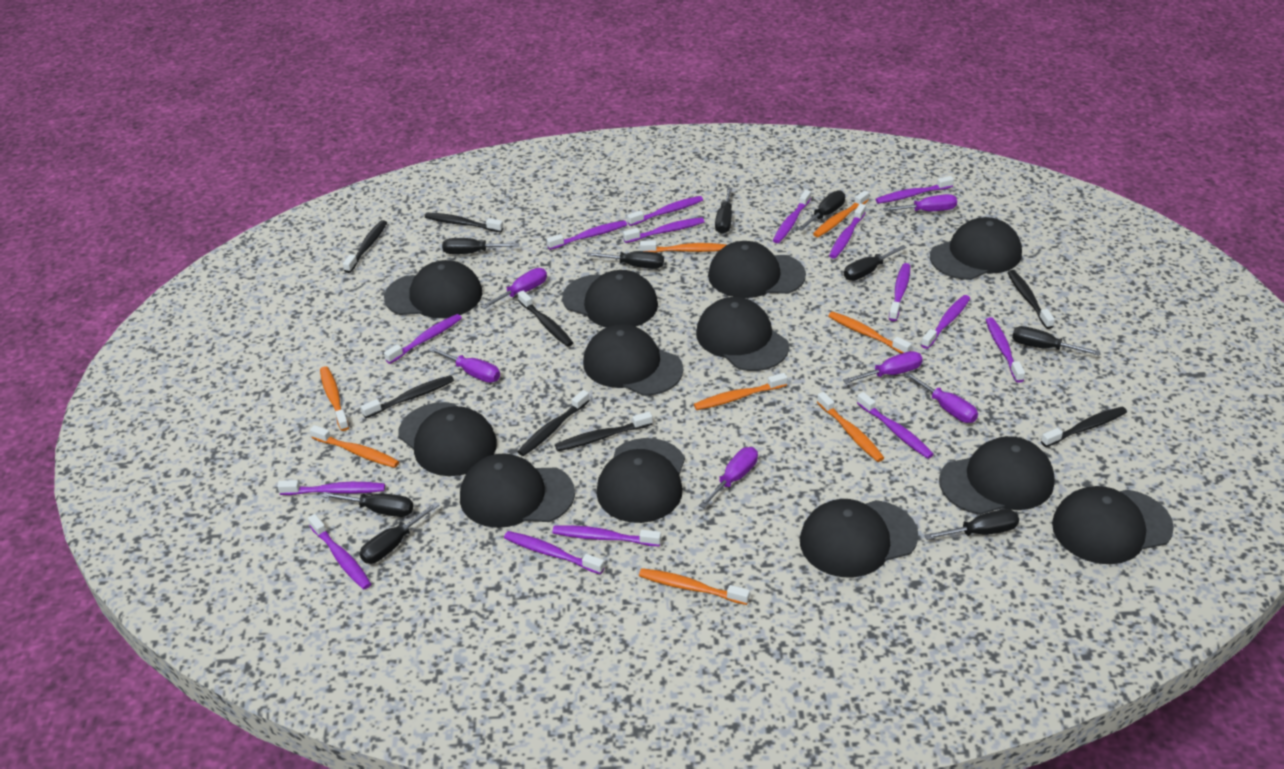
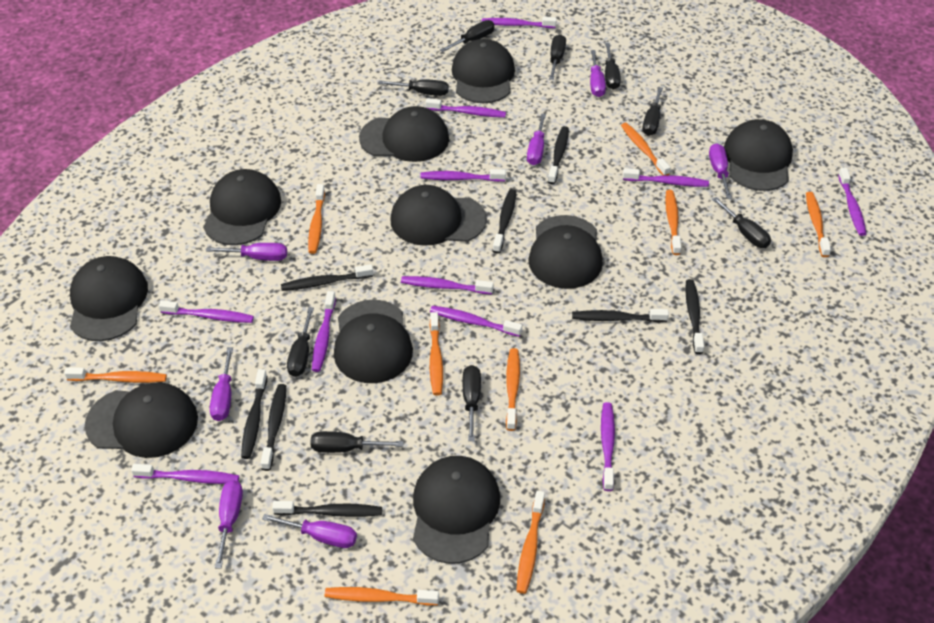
black cap: [384,260,482,318] [398,402,497,476] [460,453,575,528] [562,270,658,328] [583,324,683,396] [596,438,685,523] [696,297,789,371] [708,241,806,298] [800,499,918,578] [930,217,1022,280] [939,436,1055,515] [1052,486,1174,564] = 12 -> [70,256,148,341] [85,382,198,458] [203,169,281,245] [334,300,413,383] [359,106,449,162] [391,185,487,246] [413,456,500,564] [452,39,515,103] [528,215,603,289] [724,119,793,191] = 10
orange toothbrush: [310,425,399,468] [320,366,349,431] [639,568,750,605] [640,241,727,252] [694,373,788,410] [813,190,869,237] [817,392,884,462] [828,312,912,354] = 8 -> [64,367,167,383] [308,184,325,254] [325,587,439,605] [429,312,443,395] [506,348,520,431] [516,491,545,594] [621,123,671,176] [665,190,681,255] [806,192,831,257] = 9
purple screwdriver: [428,347,500,383] [481,268,547,309] [699,447,758,508] [843,351,923,384] [883,194,957,211] [905,372,978,423] = 6 -> [206,243,287,261] [210,347,233,421] [215,480,243,569] [262,514,357,548] [527,114,546,165] [590,50,606,97] [709,143,732,198] = 7
purple toothbrush: [277,480,385,495] [308,514,371,589] [384,314,462,364] [504,531,605,574] [547,220,627,250] [552,525,661,546] [623,217,704,243] [627,196,703,226] [773,190,811,243] [829,203,866,259] [857,392,934,459] [876,176,954,204] [889,263,910,321] [921,295,970,349] [986,317,1025,383] = 15 -> [131,464,239,484] [159,300,254,323] [312,291,336,372] [401,276,494,294] [420,169,506,182] [426,98,506,118] [430,306,522,337] [482,17,557,28] [601,402,615,491] [623,168,709,187] [838,168,866,236] = 11

